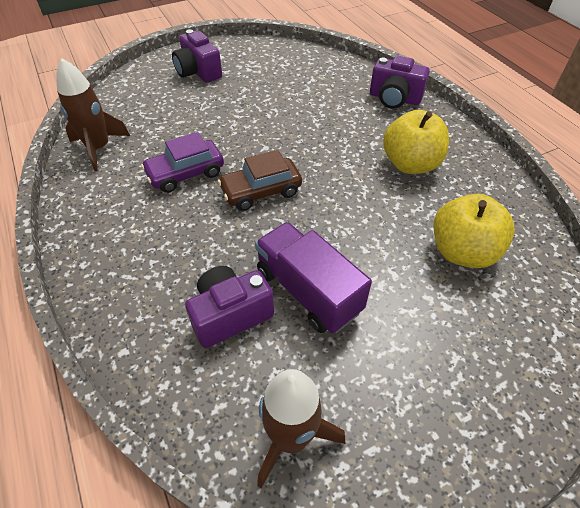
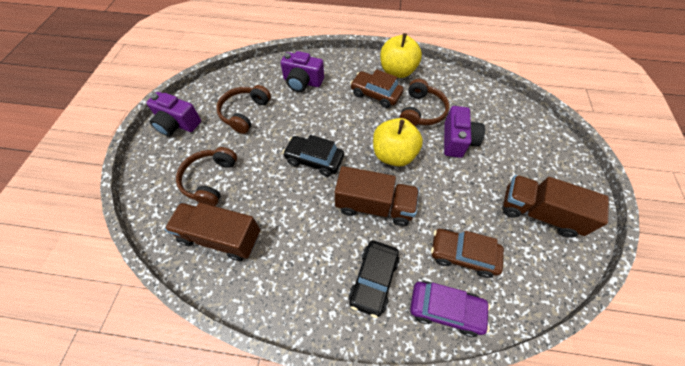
black car: none = 0 -> [283,135,344,177] [348,240,400,318] = 2
brown car: [218,150,302,211] = 1 -> [350,69,404,108] [431,229,504,278] = 2
brown headphones: none = 0 -> [176,147,237,206] [216,85,271,134] [400,79,449,126] = 3
brown rocket: [56,58,130,171] [257,369,346,488] = 2 -> none = 0
brown truck: none = 0 -> [165,203,260,261] [334,166,419,226] [503,175,609,238] = 3
purple truck: [255,222,372,334] = 1 -> none = 0

